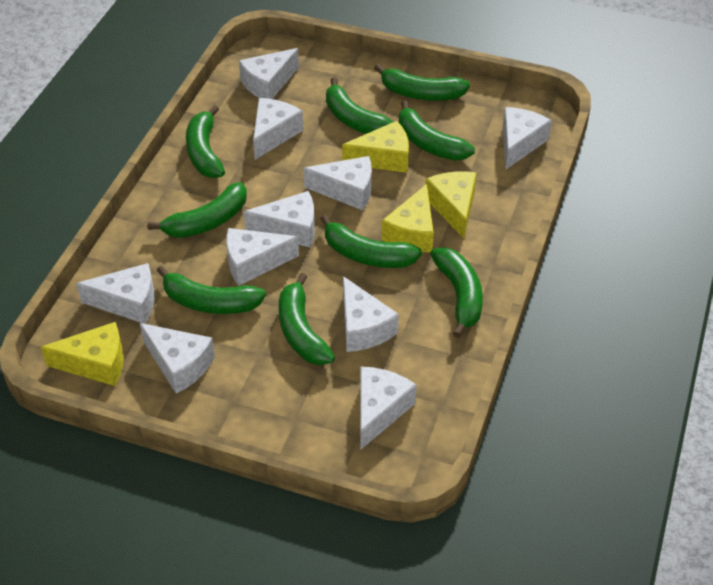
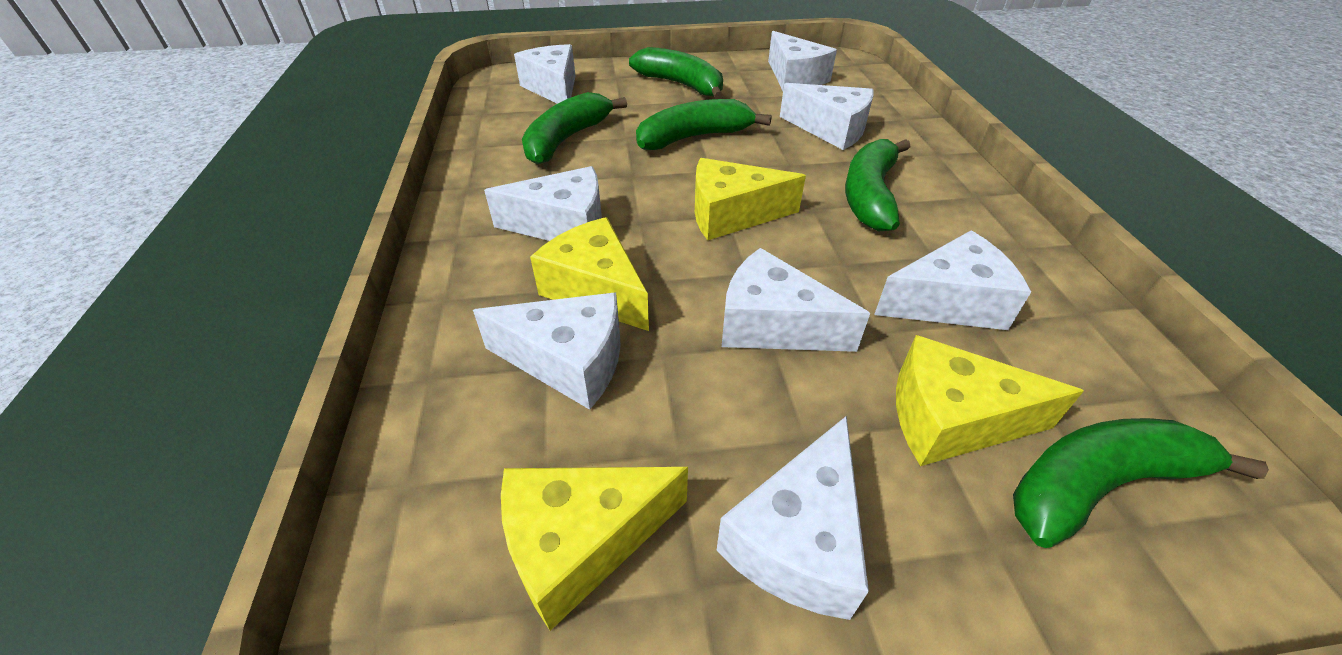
green banana: [147,182,247,238] [157,266,266,314] [186,105,225,178] [279,273,335,365] [320,215,422,268] [326,77,393,134] [374,64,470,101] [399,100,475,161] [430,247,483,338] = 9 -> [522,92,627,165] [629,47,723,99] [636,99,772,150] [845,139,910,231] [1013,418,1269,548] = 5
white cheese: [76,263,154,324] [140,323,215,394] [226,228,299,286] [239,48,299,99] [244,191,315,247] [253,98,303,160] [304,156,372,210] [343,276,399,352] [360,367,417,449] [503,107,552,170] = 10 -> [473,293,621,410] [484,166,602,241] [514,44,576,104] [716,416,869,620] [722,248,870,352] [768,31,837,91] [780,83,873,150] [874,230,1031,330] = 8

